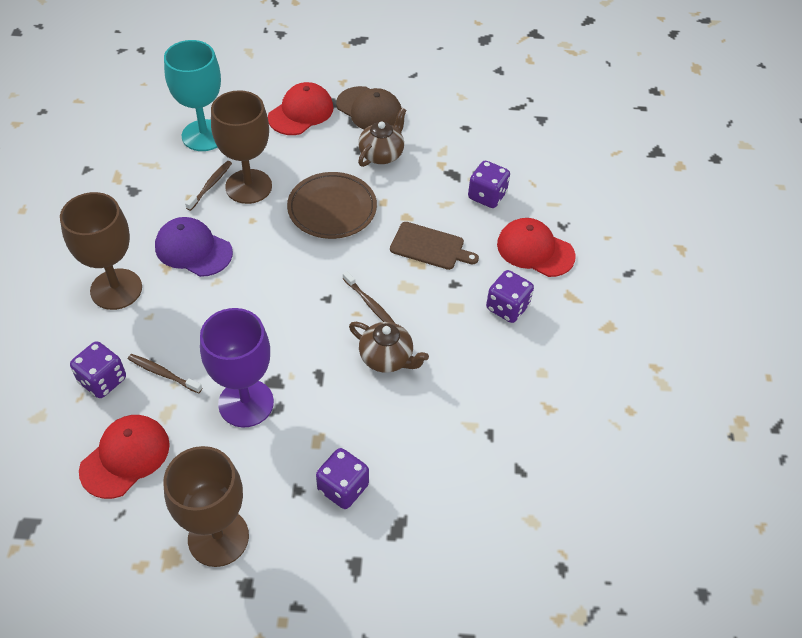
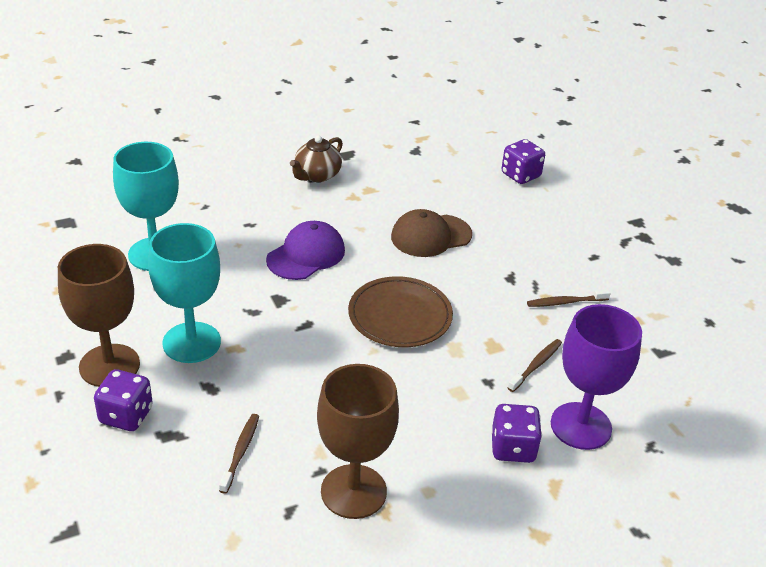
brown cutting board: [390,222,479,270] = 1 -> none = 0
brown goblet: [60,192,142,310] [164,446,249,567] [211,90,272,204] = 3 -> [58,244,140,387] [317,364,399,519] = 2
brown teapot: [349,322,429,373] [358,108,407,167] = 2 -> [290,136,343,182] = 1
purple dice: [70,341,126,398] [316,448,369,509] [468,161,510,208] [486,270,534,323] = 4 -> [94,369,153,431] [491,404,542,463] [502,139,545,184] = 3
red cap: [79,415,170,499] [268,82,334,135] [497,218,576,277] = 3 -> none = 0
turquoise goblet: [164,40,221,151] = 1 -> [113,142,179,271] [148,223,221,363] = 2

